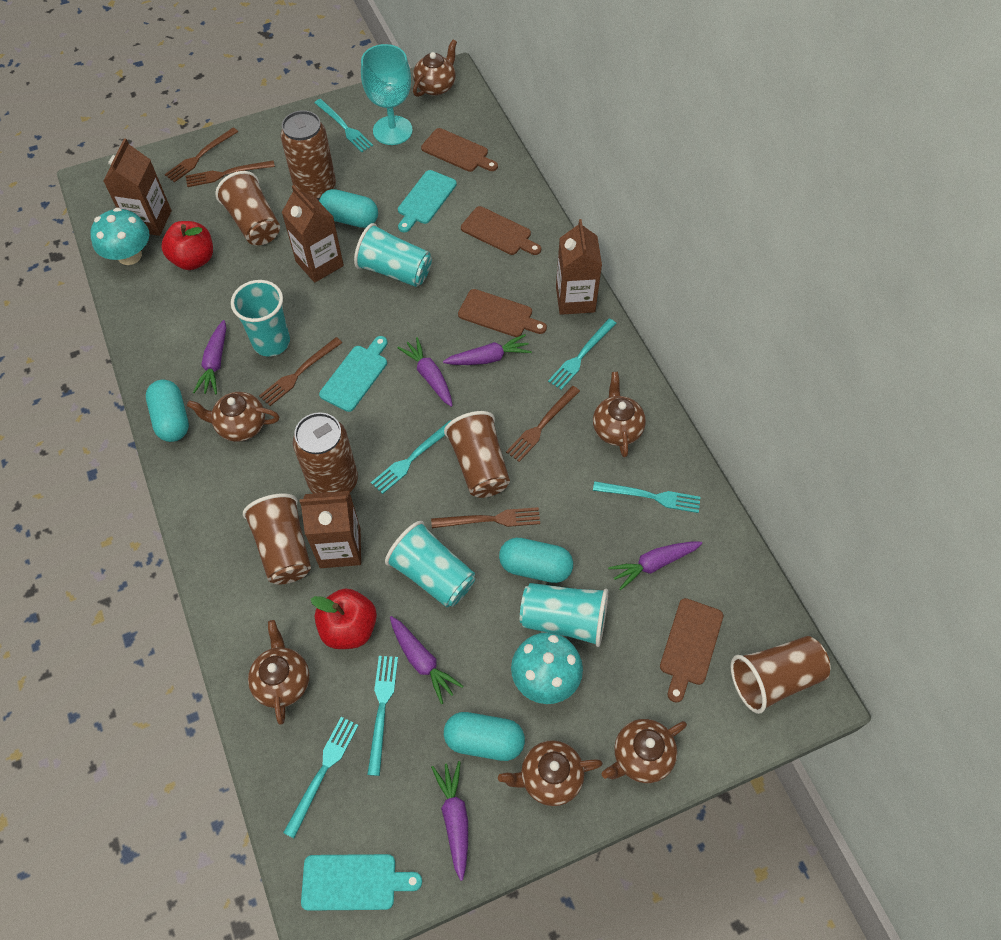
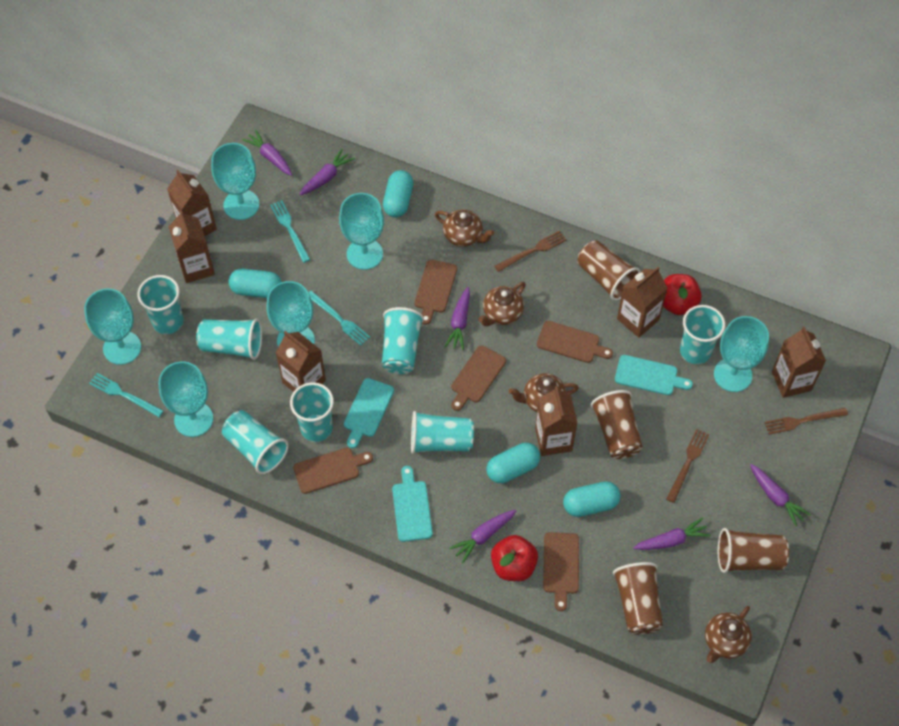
brown can: [281,110,336,201] [293,412,358,494] = 2 -> none = 0
brown carton: [103,138,171,236] [282,185,344,283] [300,491,361,568] [556,219,602,315] = 4 -> [167,170,217,236] [168,210,215,283] [276,331,326,392] [535,386,577,456] [617,267,668,338] [772,326,826,398] = 6
brown cutting board: [421,128,498,172] [458,289,547,337] [461,206,541,255] [660,598,723,703] = 4 -> [293,448,373,494] [414,260,457,325] [451,345,506,411] [537,321,613,363] [543,532,579,611] = 5
brown fork: [165,128,238,182] [186,160,275,187] [259,337,342,406] [431,507,540,528] [506,386,580,462] = 5 -> [494,231,567,272] [667,429,710,503] [764,408,848,435] = 3
brown teapot: [187,392,280,442] [248,620,309,725] [413,40,457,97] [498,740,603,806] [593,372,646,458] [602,719,687,783] = 6 -> [435,209,495,247] [478,282,526,326] [509,373,579,412] [705,606,752,663] = 4
turquoise cup: [231,280,290,357] [354,223,432,287] [385,521,475,608] [520,583,608,647] = 4 -> [137,275,184,334] [196,319,262,360] [222,410,289,474] [290,382,334,442] [382,307,424,374] [411,411,474,454] [680,305,725,364] = 7
turquoise fork: [283,717,359,838] [315,99,373,152] [367,656,398,776] [371,420,451,494] [548,318,617,390] [593,481,700,513] = 6 -> [89,373,164,417] [270,200,310,263] [308,291,370,346] = 3
turquoise goblet: [361,44,413,145] = 1 -> [84,288,141,365] [159,362,213,437] [211,143,259,220] [267,281,315,347] [339,193,384,270] [714,316,769,392] = 6
turquoise mushroom: [90,207,149,265] [511,632,583,704] = 2 -> none = 0

